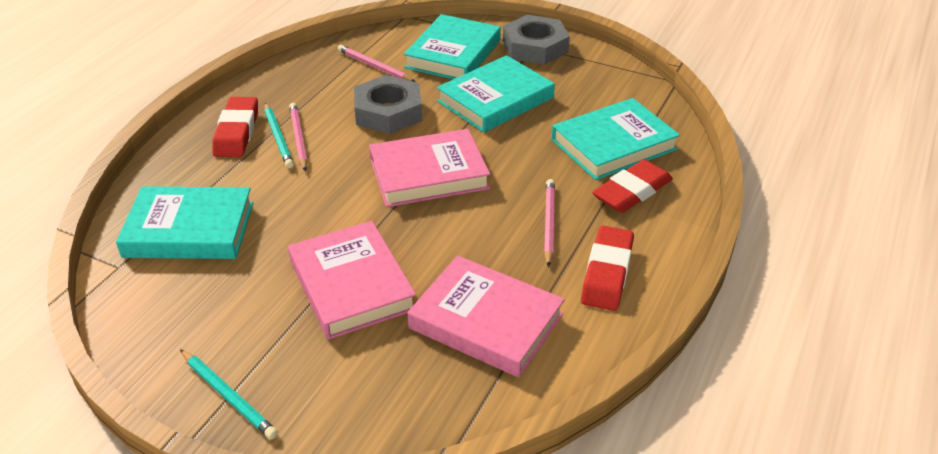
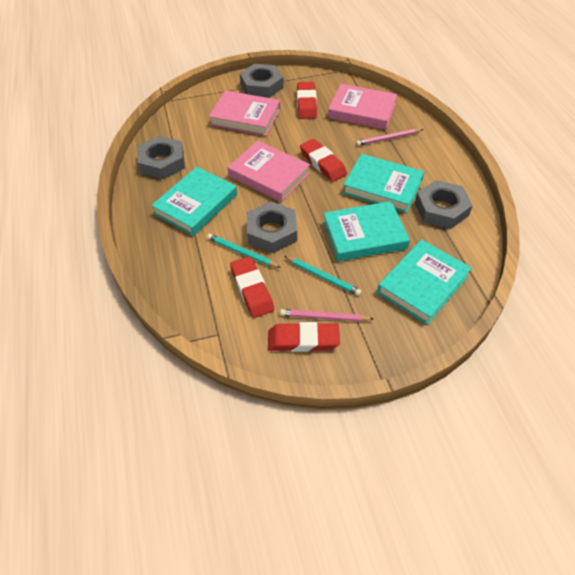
grey nut: [354,75,422,134] [503,15,570,65] = 2 -> [138,136,185,179] [240,64,284,98] [247,201,297,253] [415,180,473,229] = 4
pink pencil: [289,103,308,171] [338,45,416,82] [544,179,555,267] = 3 -> [280,309,373,322] [356,129,423,146] = 2
red eraser: [212,97,258,157] [581,226,634,311] [592,159,673,213] = 3 -> [230,256,274,318] [268,322,340,352] [297,82,317,119] [300,139,347,182] = 4

